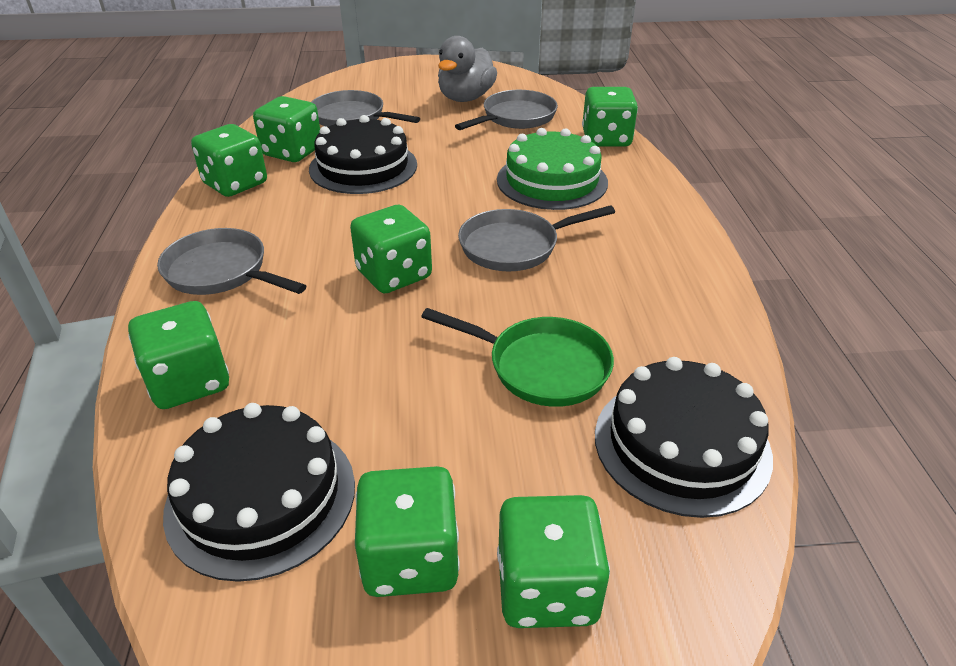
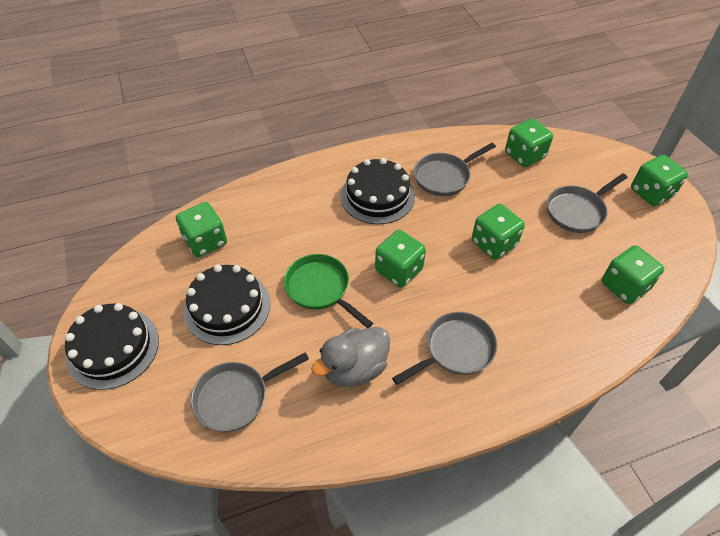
green cake: [497,128,608,210] = 1 -> none = 0
green dice: [128,301,229,409] [191,124,267,197] [253,96,320,162] [350,205,432,293] [355,466,460,597] [497,495,610,628] [582,87,638,147] = 7 -> [176,202,227,257] [375,230,426,288] [472,204,525,259] [505,118,553,167] [602,245,664,304] [631,155,688,206] = 6

